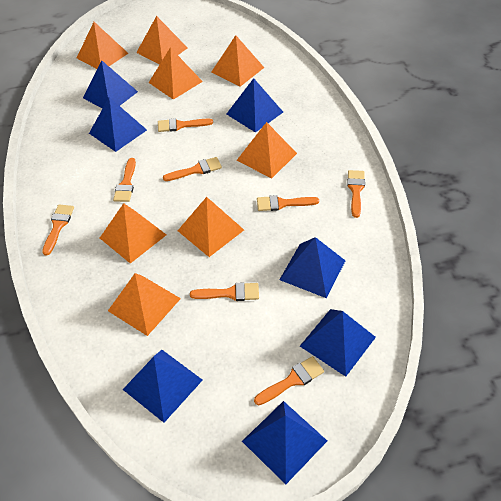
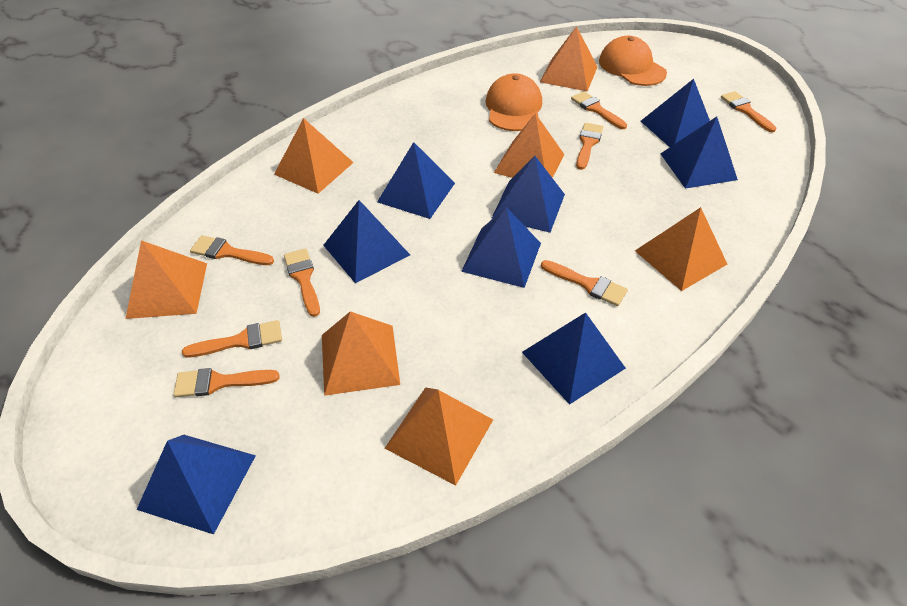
blue pyramid: [83,60,138,109] [89,97,147,152] [123,350,203,423] [227,78,283,133] [242,401,327,484] [279,237,346,298] [300,309,376,377] = 7 -> [137,435,256,534] [323,200,410,283] [377,142,455,219] [461,207,541,288] [492,156,565,233] [522,312,626,405] [641,79,710,147] [661,117,738,189] = 8
orange cap: none = 0 -> [485,73,542,131] [599,36,667,86] = 2
orange pyramid: [77,22,128,69] [100,203,166,264] [108,273,181,336] [136,16,188,64] [149,47,203,100] [178,197,244,257] [211,35,264,87] [237,122,297,179] = 8 -> [126,240,207,319] [274,118,354,194] [322,311,400,396] [385,387,493,486] [494,113,564,178] [540,26,597,91] [635,207,727,291] = 7

